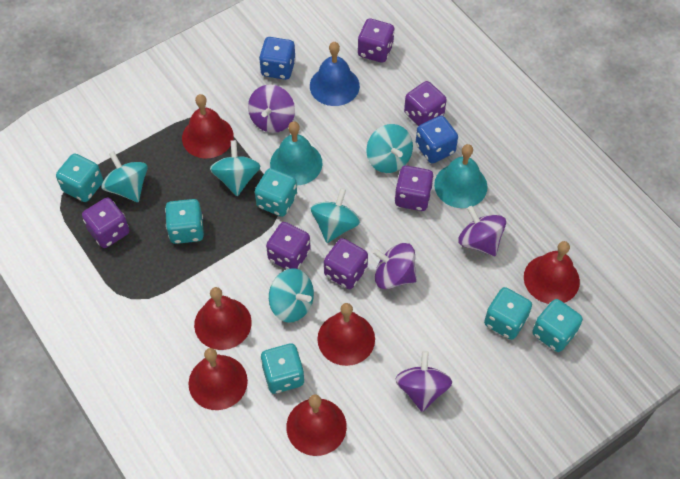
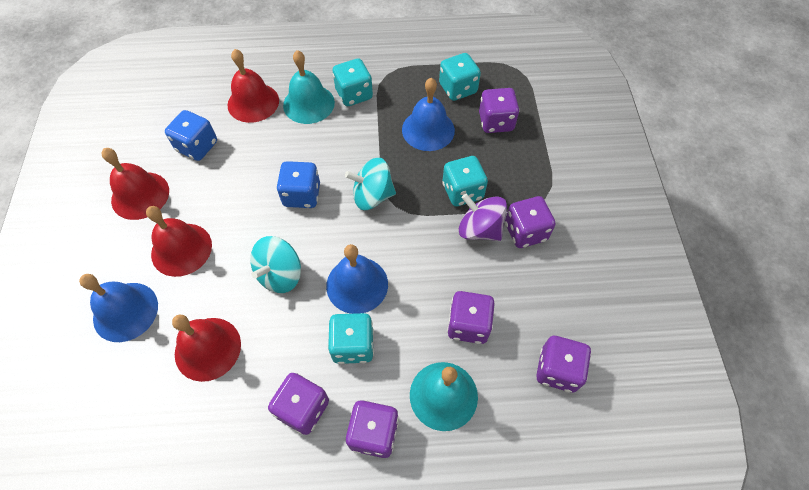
blue bell: [310,42,360,106] = 1 -> [79,274,158,342] [326,244,388,314] [402,78,455,151] = 3
purple spinning top: [248,85,295,133] [372,243,417,289] [395,351,452,412] [458,206,506,256] = 4 -> [459,193,507,241] = 1
red bell: [182,94,234,158] [188,348,248,410] [194,287,252,350] [286,394,347,456] [317,303,375,366] [524,241,580,304] = 6 -> [101,148,169,220] [146,206,212,277] [172,315,241,382] [227,49,279,123] = 4
turquoise dice: [56,154,103,202] [165,199,204,244] [255,168,297,217] [260,344,305,394] [484,287,532,340] [532,299,583,352] = 6 -> [328,313,374,364] [333,58,373,106] [439,53,481,101] [442,156,488,206] = 4
turquoise spinning top: [101,151,148,202] [210,140,260,196] [269,269,314,323] [311,188,360,243] [366,124,413,173] = 5 -> [250,236,301,293] [345,158,396,210] = 2

